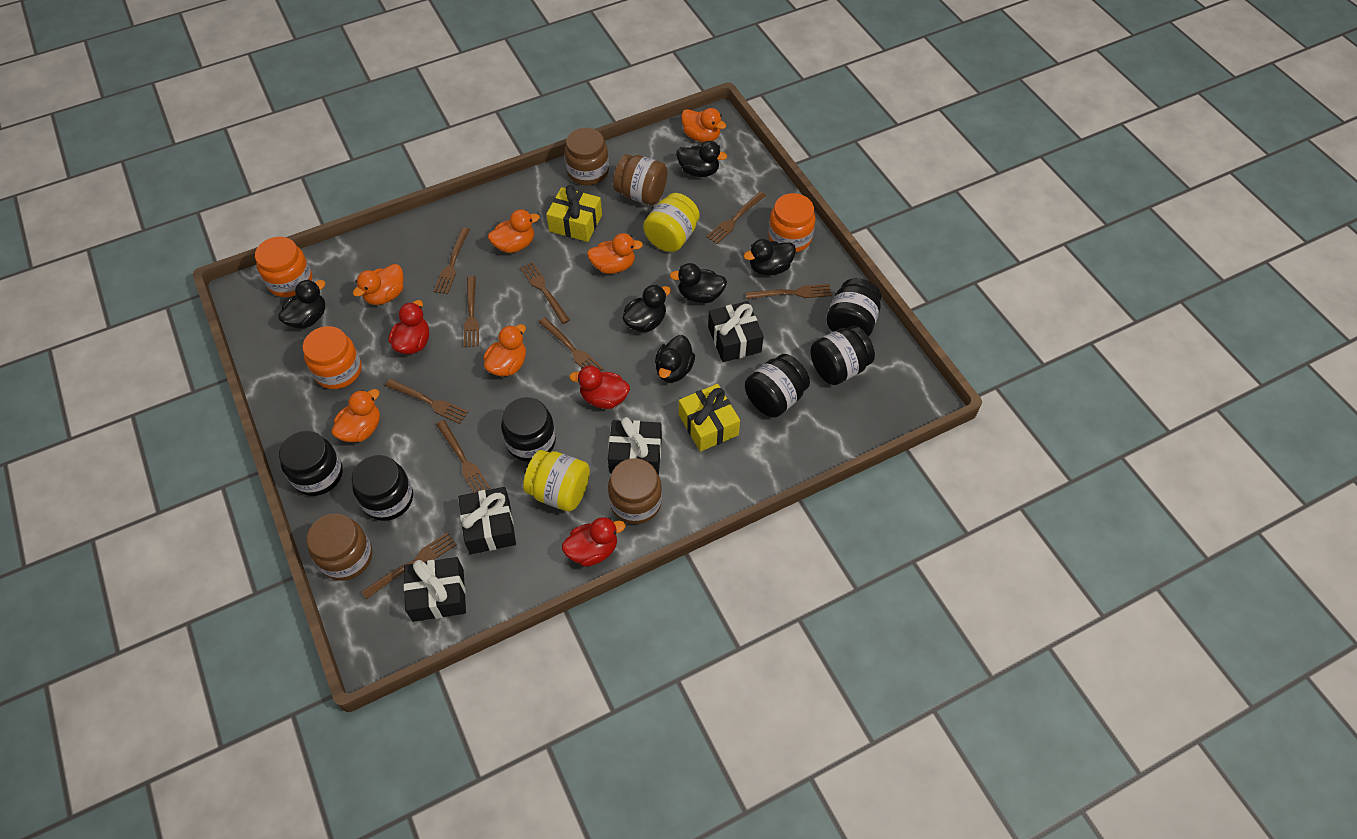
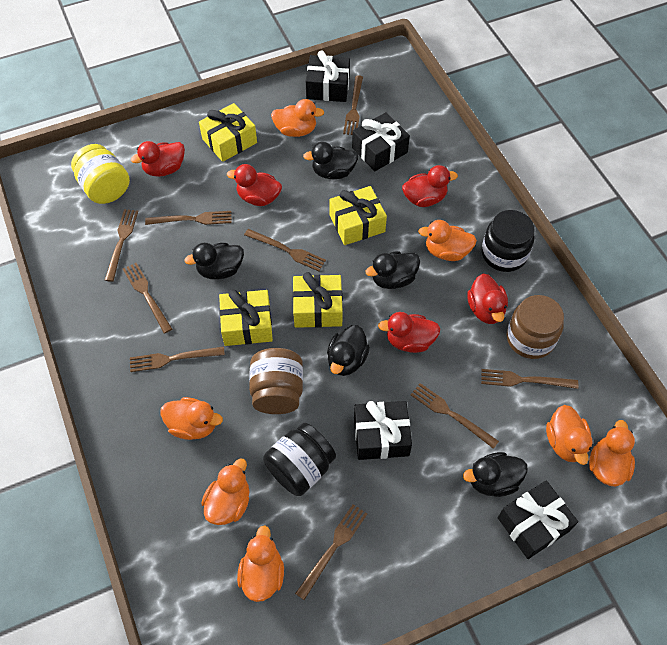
black duck: [278,279,325,329] [622,284,671,332] [655,335,695,383] [670,263,727,303] [676,141,727,177] [744,239,796,275] = 6 -> [184,242,244,279] [303,142,358,179] [327,325,370,376] [365,251,420,289] [463,452,528,497] = 5
black jar: [279,431,343,496] [352,455,413,521] [501,397,556,462] [745,354,810,418] [810,325,875,385] [826,278,881,337] = 6 -> [263,423,336,496] [482,210,535,272] = 2
brown jar: [307,513,372,581] [565,128,609,185] [608,458,662,524] [613,154,668,205] = 4 -> [249,348,303,414] [506,295,564,359] = 2
orange duck: [332,389,380,442] [353,264,403,305] [483,324,526,377] [488,210,540,253] [587,233,643,274] [681,108,726,143] = 6 -> [160,397,223,440] [201,458,249,525] [237,525,284,602] [271,99,324,137] [418,220,477,261] [546,405,593,465] [589,420,635,487] = 7
orange jar: [255,237,312,297] [303,326,362,389] [768,193,815,252] = 3 -> none = 0
red duck: [388,300,429,354] [562,517,625,567] [569,366,630,409] = 3 -> [131,141,185,177] [227,164,282,206] [378,312,441,353] [402,165,458,207] [467,274,508,324] = 5
yellow gift: [546,185,602,242] [679,384,740,452] = 2 -> [199,103,257,162] [219,289,273,346] [293,272,343,328] [329,186,387,245] = 4
yellow jar: [523,450,590,512] [643,193,700,252] = 2 -> [71,144,130,204] = 1

